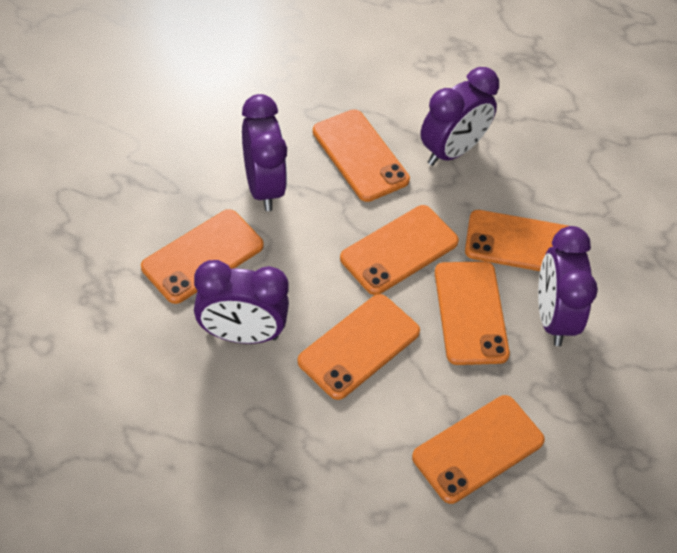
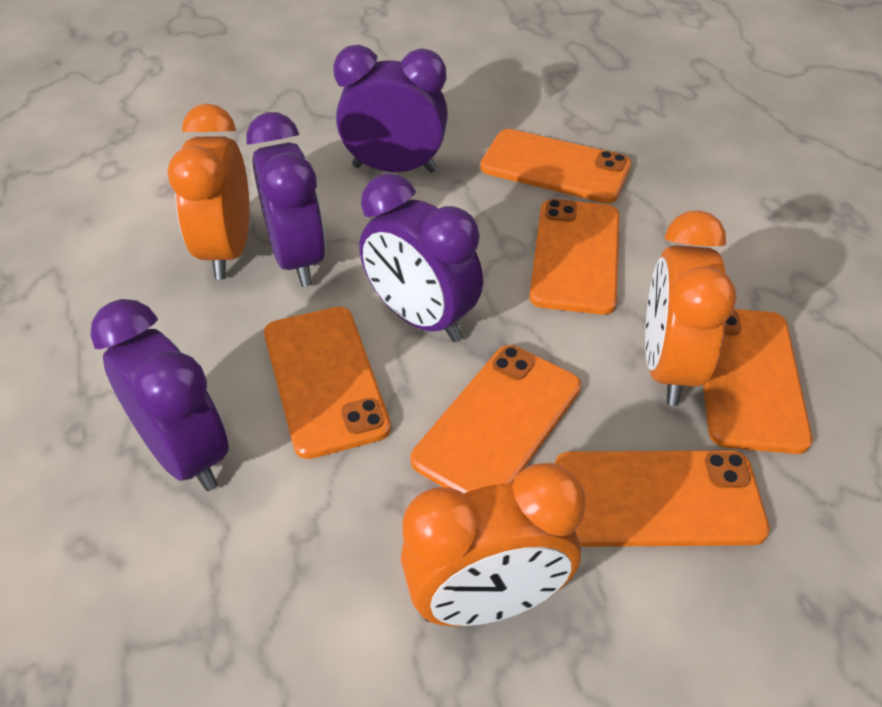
orange clock: none = 0 -> [167,104,249,280] [401,463,586,627] [645,210,737,406] = 3
orange phone: [141,209,264,304] [297,294,420,400] [313,109,410,202] [340,205,459,295] [412,395,545,504] [435,261,510,365] [465,210,568,271] = 7 -> [264,307,391,459] [411,345,581,493] [480,129,631,203] [529,199,620,315] [555,450,770,547] [703,309,812,454] = 6

